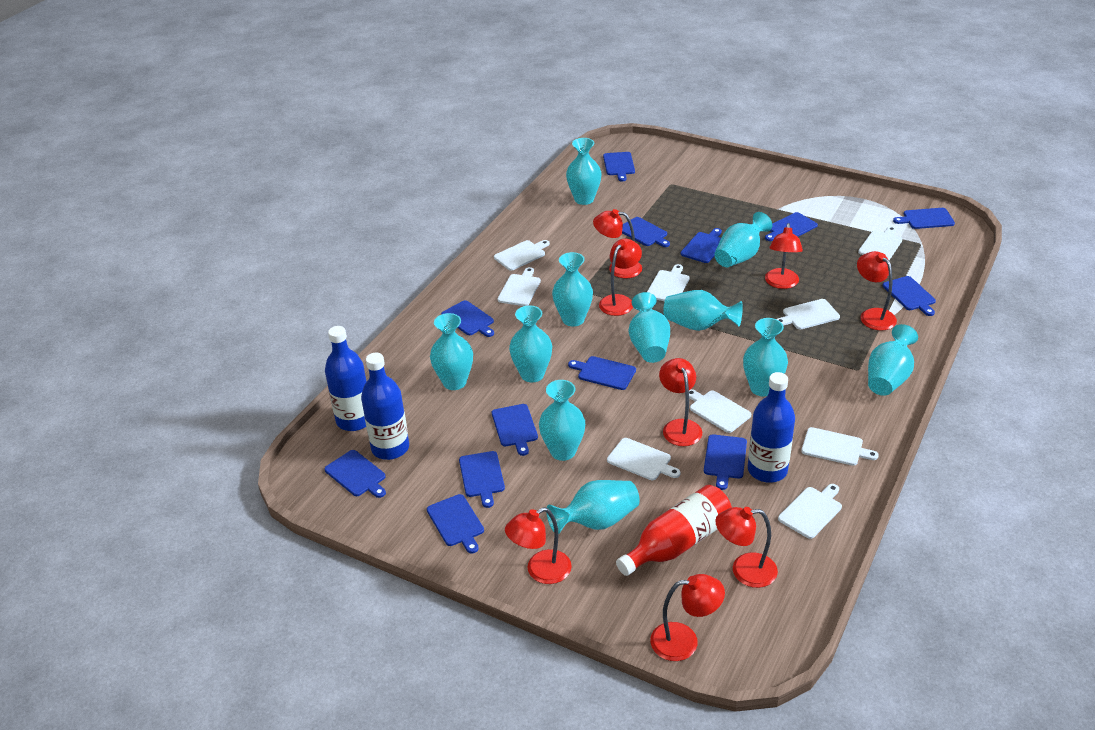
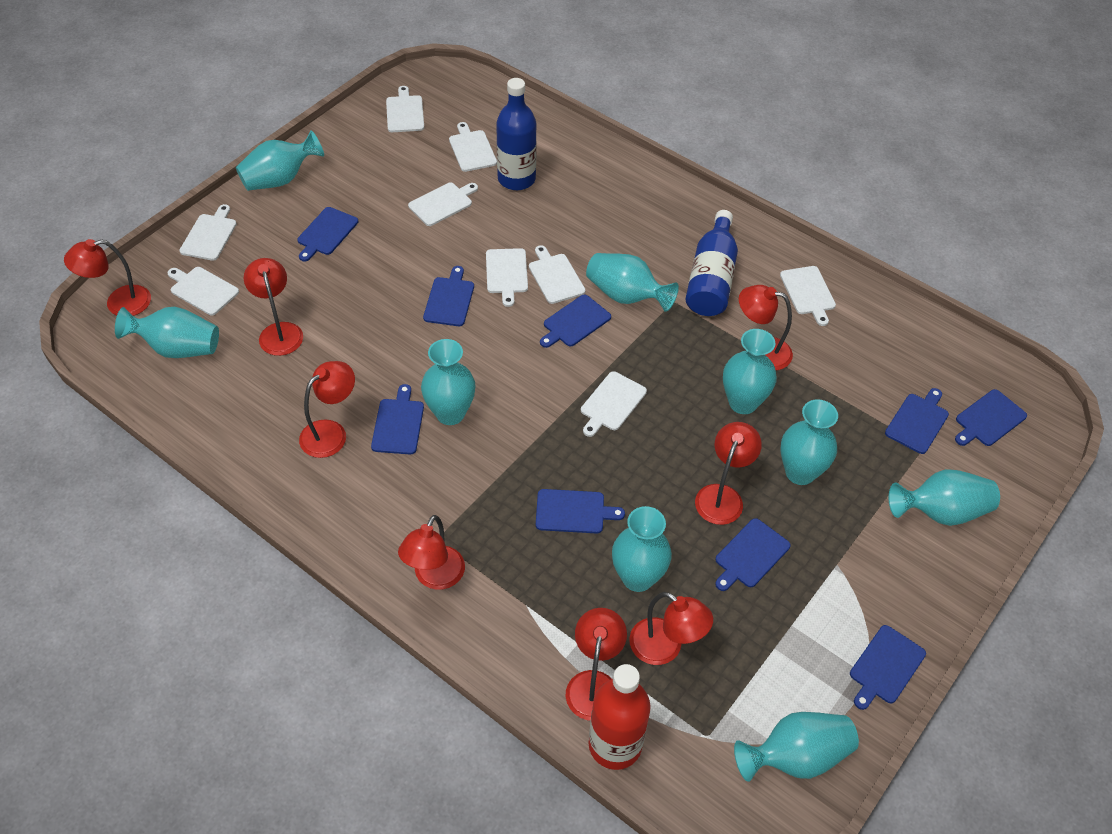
blue bottle: [325,326,367,431] [361,353,409,460] [748,372,795,483] = 3 -> [496,78,537,190] [686,210,738,316] = 2
blue cutting board: [324,450,386,498] [427,494,484,554] [441,300,494,337] [459,451,505,508] [492,404,538,456] [568,356,636,390] [603,152,635,182] [622,217,670,247] [680,228,722,263] [704,434,747,490] [765,212,818,241] [883,276,936,316] [893,208,955,229] = 13 -> [297,207,358,262] [371,384,424,454] [423,266,474,326] [536,489,625,533] [540,295,611,348] [715,518,790,591] [850,625,926,710] [885,388,949,454] [955,389,1027,446] = 9
turquoise vase: [430,313,473,390] [509,305,552,382] [539,380,585,461] [547,480,640,534] [552,252,593,326] [566,138,601,205] [629,292,670,363] [663,290,743,331] [714,212,772,267] [743,318,788,396] [868,324,918,396] = 11 -> [115,307,219,358] [236,130,324,191] [421,339,476,425] [586,253,679,312] [612,506,672,592] [723,329,777,414] [734,712,859,782] [780,399,838,485] [889,469,1000,526] = 9

